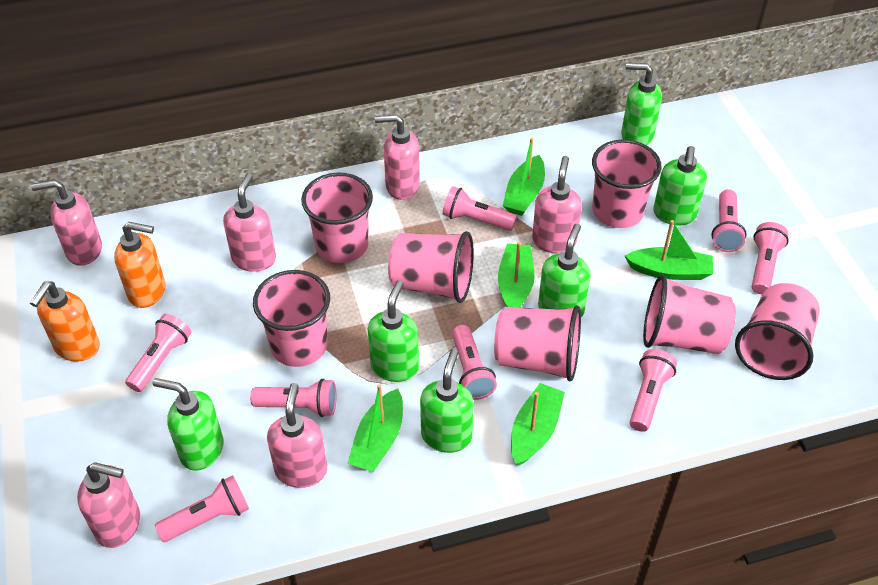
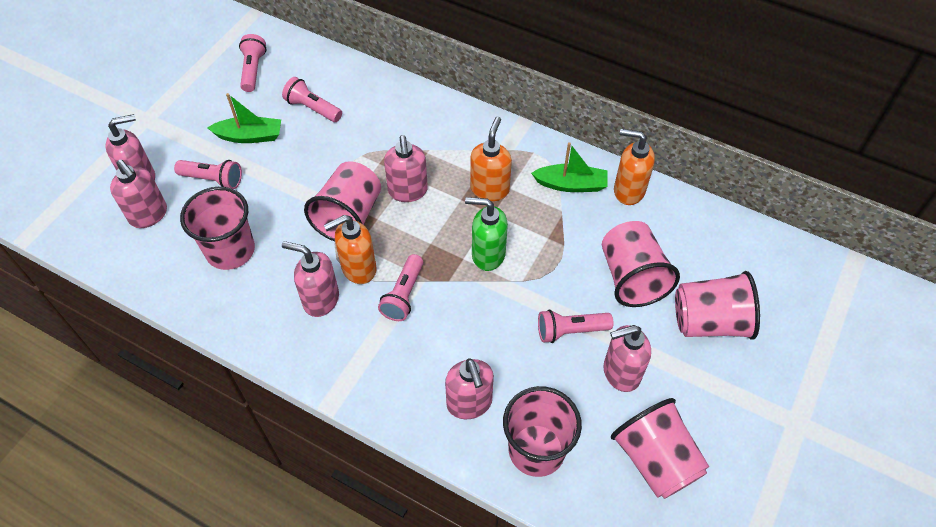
green boat: [348,384,403,472] [498,242,534,308] [503,138,545,216] [511,383,565,466] [624,220,713,280] = 5 -> [207,93,281,143] [531,142,607,192] = 2
green soap dispenser: [153,378,223,471] [368,280,419,382] [420,349,474,453] [538,224,591,317] [621,63,662,146] [653,146,707,226] = 6 -> [465,197,508,271] = 1
orange soap dispenser: [30,281,100,362] [114,222,165,308] = 2 -> [324,215,377,284] [470,117,512,201] [614,129,655,205] = 3
pink cup: [253,270,330,367] [301,173,373,263] [388,231,474,303] [494,305,581,381] [592,140,662,228] [643,275,736,354] [735,283,820,380] = 7 -> [180,187,255,270] [304,161,381,241] [503,386,582,477] [602,221,680,307] [611,398,709,499] [675,271,760,340] = 6
pink flashlight: [125,314,191,392] [155,475,249,542] [250,379,336,417] [443,186,517,231] [452,325,497,400] [630,349,677,432] [711,189,747,252] [752,222,789,294] = 8 -> [174,160,242,189] [239,34,266,92] [282,77,342,122] [378,254,423,321] [538,310,613,343] = 5

